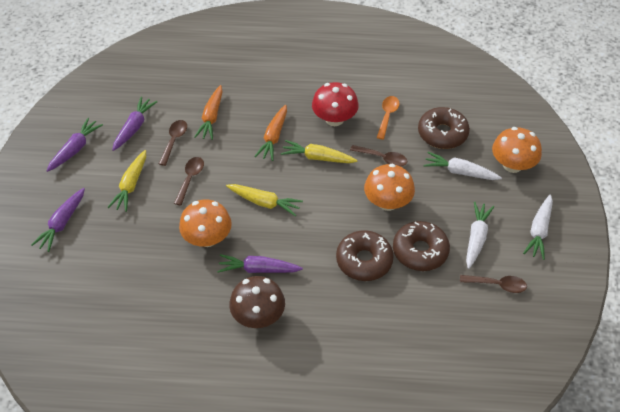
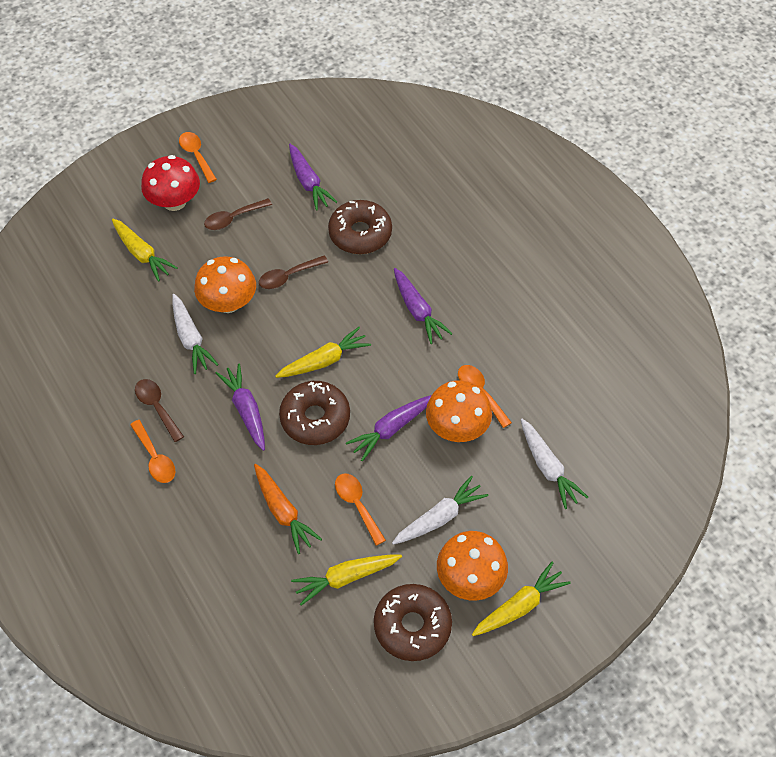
brown mushroom: [229,276,285,328] = 1 -> none = 0
brown spoon: [159,120,187,166] [174,157,204,206] [350,145,407,166] [460,275,527,293] = 4 -> [135,379,184,442] [204,198,272,230] [259,256,328,289] = 3
orange carrot: [194,85,223,140] [254,105,287,161] = 2 -> [254,464,322,554] = 1
orange spoon: [377,96,400,140] = 1 -> [130,420,176,483] [179,132,217,183] [335,473,386,546] [458,365,512,428] = 4
yellow carrot: [107,150,146,212] [226,184,303,216] [281,140,358,163] = 3 -> [112,218,178,282] [275,327,371,378] [291,555,402,606] [472,561,571,636] = 4

